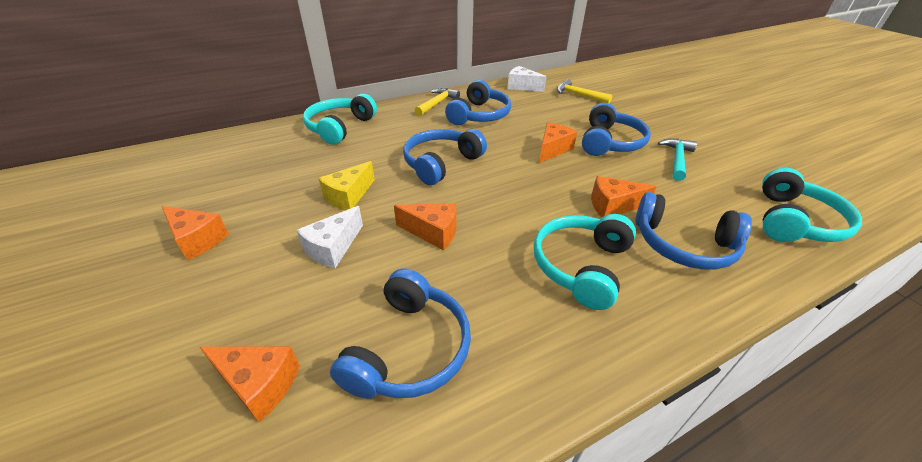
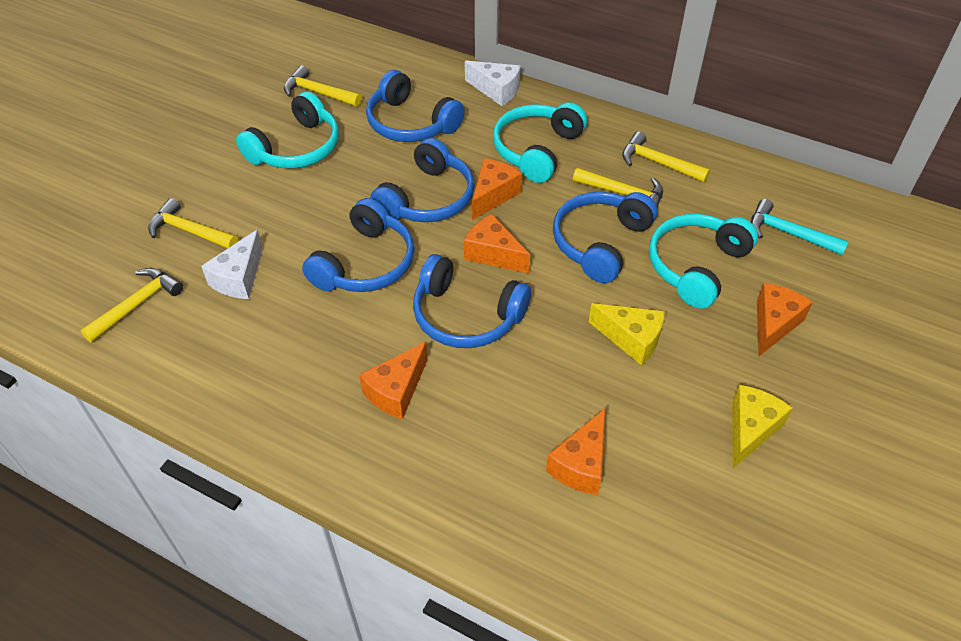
yellow cheese: [319,161,375,210] = 1 -> [589,303,665,365] [732,385,793,468] = 2
yellow hammer: [415,88,460,116] [557,79,612,103] = 2 -> [80,268,183,343] [148,198,238,249] [284,65,362,107] [573,168,663,208] [622,131,710,182] = 5

